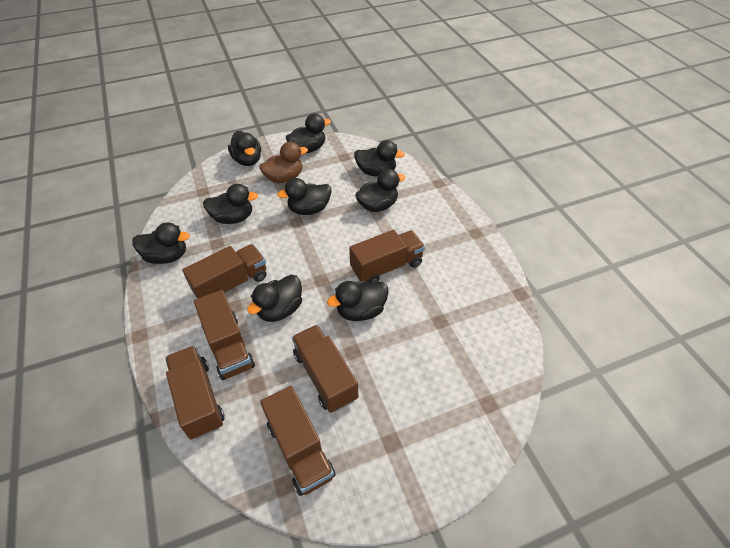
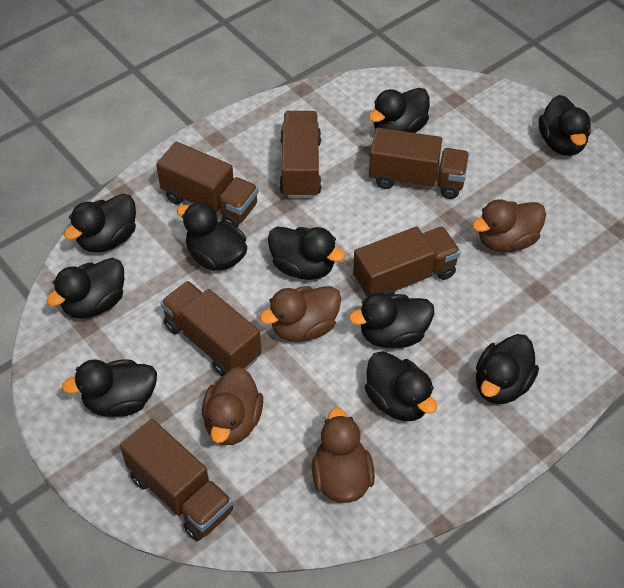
black duck: [132,222,190,264] [203,184,258,224] [228,131,261,166] [247,275,302,322] [277,178,332,215] [286,113,331,153] [327,281,389,321] [354,140,405,177] [355,169,405,212] = 9 -> [46,258,124,319] [62,359,157,417] [64,194,136,253] [177,202,247,271] [268,227,345,280] [349,292,434,348] [365,351,437,421] [369,88,430,133] [476,334,539,404] [539,95,591,156] = 10
brown duck: [259,142,308,183] = 1 -> [202,367,263,445] [260,286,341,342] [312,408,375,503] [472,199,546,252] = 4

